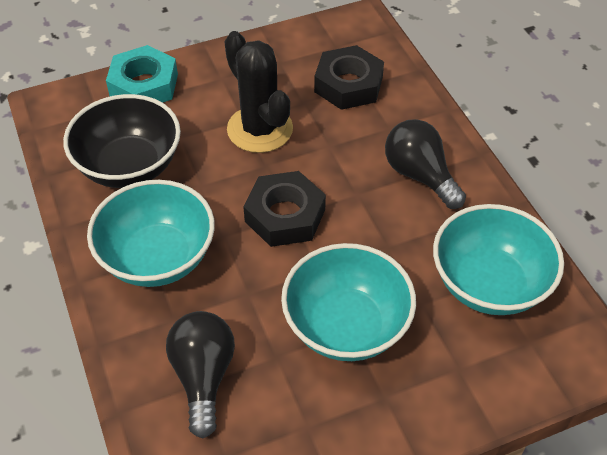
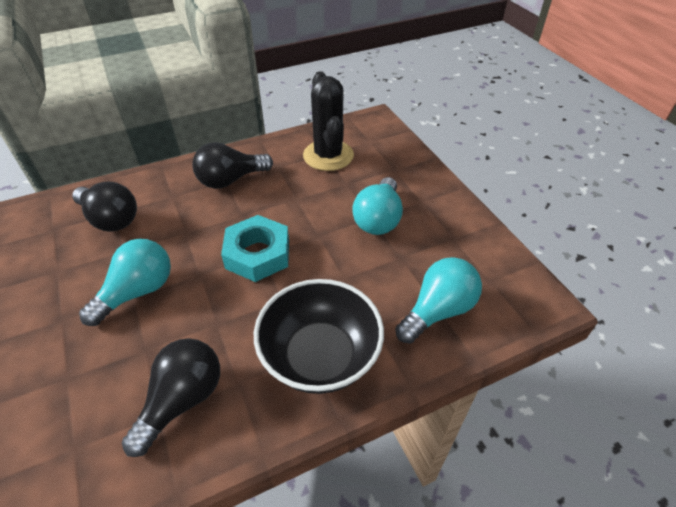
black light bulb: [166,311,235,438] [385,119,466,209] = 2 -> [72,182,137,232] [122,338,220,457] [192,142,273,189] = 3
black nut: [243,171,326,247] [314,45,384,110] = 2 -> none = 0
turquoise bowl: [87,180,215,287] [281,243,416,361] [433,204,564,315] = 3 -> none = 0
turquoise light bulb: none = 0 -> [79,239,171,326] [352,177,403,235] [395,257,482,344] = 3

